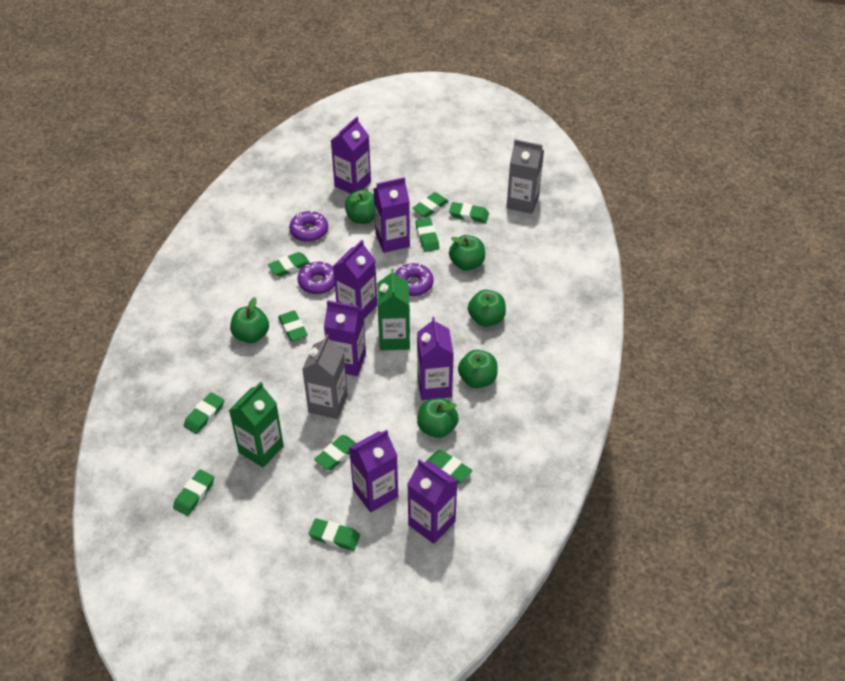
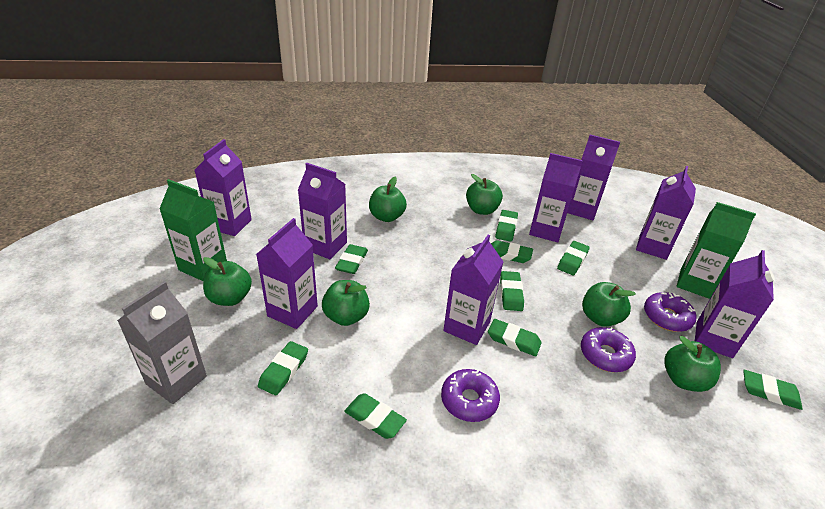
green eraser: [173,469,214,516] [184,392,224,434] [268,252,310,277] [278,310,308,341] [309,518,360,551] [314,435,356,470] [412,192,449,217] [415,218,439,252] [426,450,472,483] [449,202,489,223] = 10 -> [258,341,308,396] [335,244,368,274] [344,393,407,439] [488,319,542,356] [491,240,533,263] [495,210,518,242] [500,271,524,311] [557,241,590,275] [743,370,803,410] = 9
grey carton: [302,334,348,419] [507,139,544,214] = 2 -> [117,281,207,404] = 1
purple carton: [324,300,366,376] [331,116,371,194] [333,240,377,319] [349,430,398,513] [374,177,410,253] [407,459,457,544] [417,317,454,400] = 7 -> [195,139,252,236] [256,218,318,329] [298,163,347,259] [443,235,503,345] [529,153,583,243] [567,135,620,220] [636,166,696,260] [695,250,775,358] = 8

